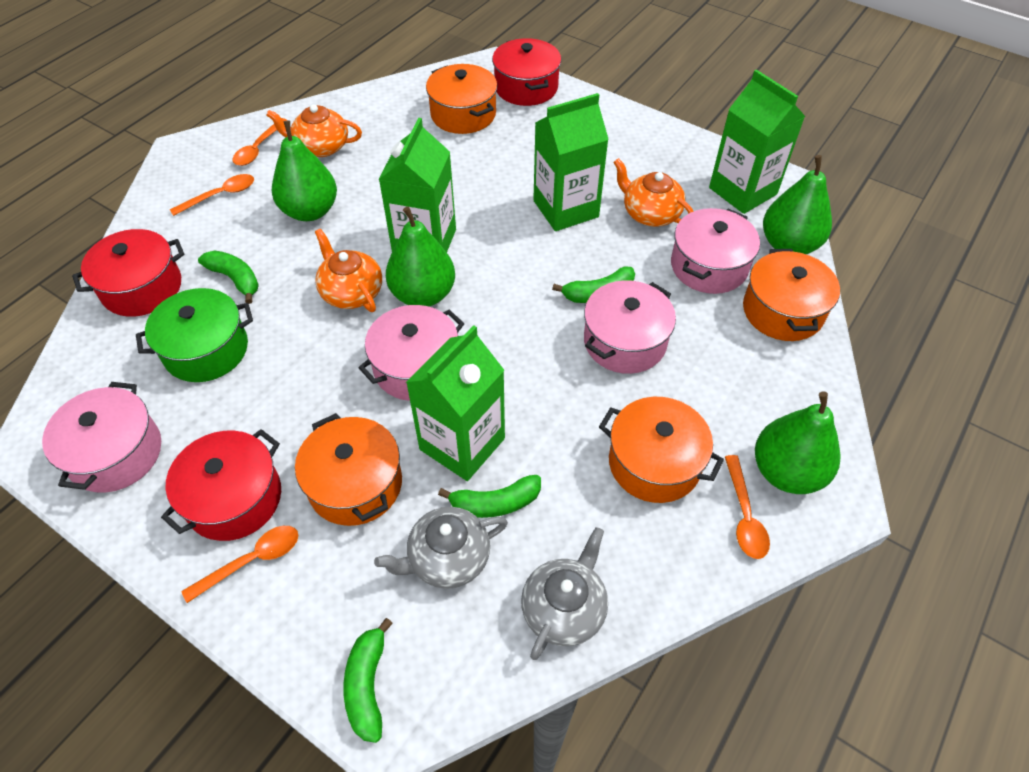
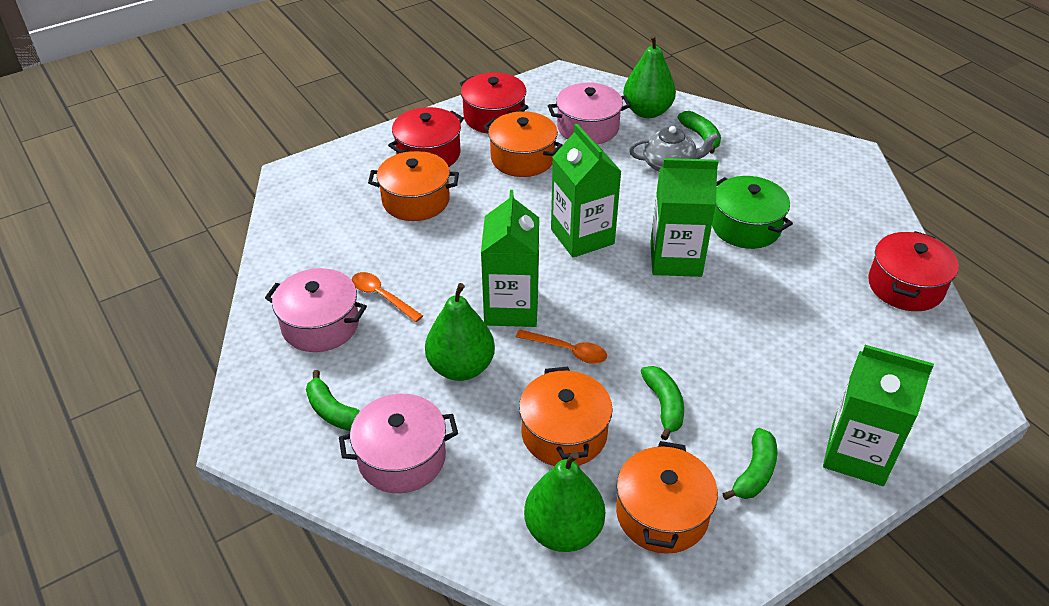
green pear: [272,121,337,221] [386,207,455,307] [755,391,841,494] [763,155,832,254] = 4 -> [425,283,495,381] [524,451,605,552] [623,35,676,118] = 3
grey teapot: [374,507,508,589] [521,527,608,660] = 2 -> [629,126,719,172] = 1
orange spoon: [170,174,254,216] [182,526,298,603] [233,118,288,166] [725,455,770,559] = 4 -> [352,272,423,322] [516,329,607,364] = 2
orange teapot: [266,104,362,157] [315,229,382,312] [613,158,694,227] = 3 -> none = 0
pink pot: [42,382,161,493] [358,305,464,401] [584,280,676,374] [671,208,760,294] = 4 -> [265,268,367,352] [339,394,458,493] [548,83,631,144] = 3

